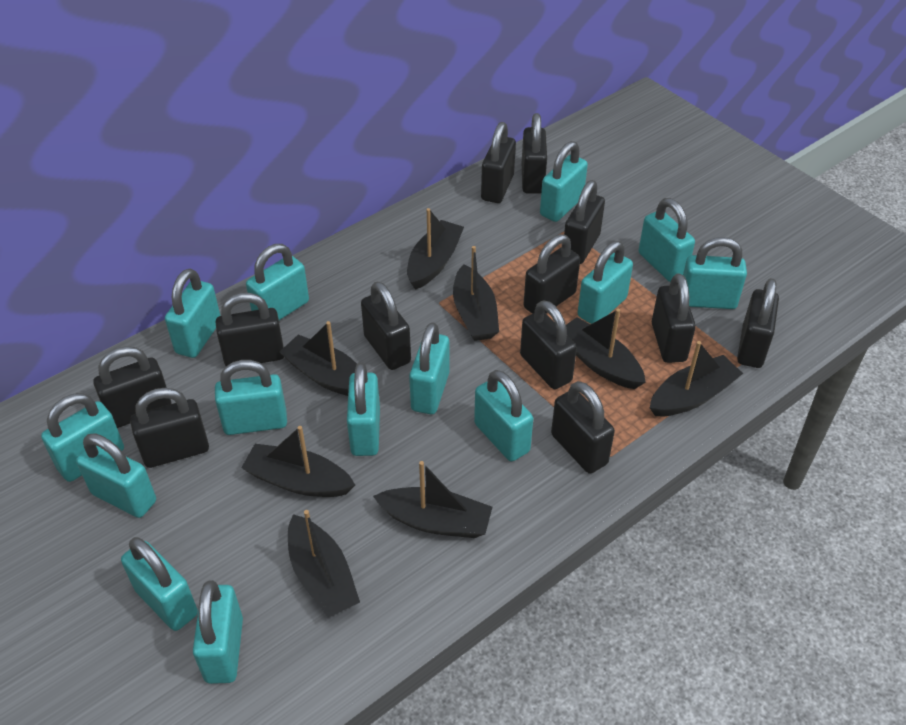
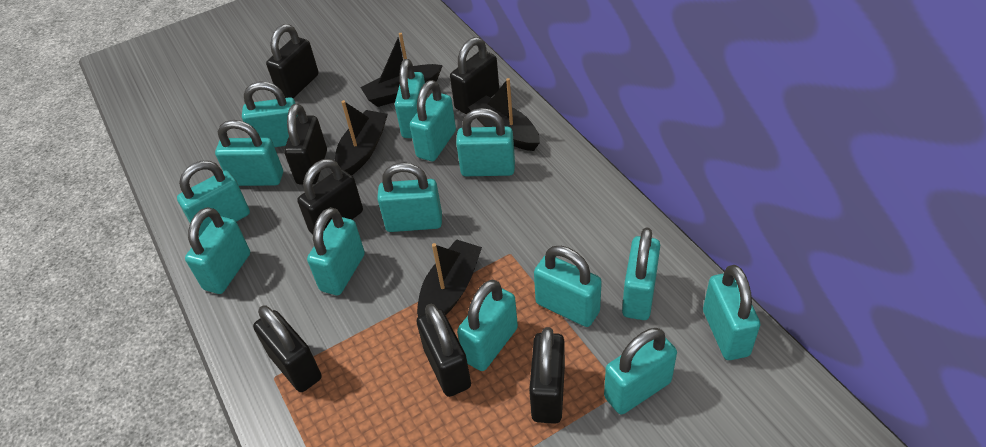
black boat: [241,426,355,497] [279,321,357,396] [288,510,360,618] [373,461,492,538] [407,208,464,290] [453,246,499,341] [566,309,646,389] [650,341,743,416] = 8 -> [335,100,388,176] [361,33,443,107] [417,239,482,317] [468,78,540,151] = 4
black padlock: [93,346,171,428] [130,388,209,468] [216,293,284,366] [361,282,411,370] [481,122,516,203] [520,300,577,389] [522,113,547,194] [524,234,580,314] [551,381,615,474] [564,180,605,264] [652,273,696,363] [737,278,779,368] = 12 -> [253,305,322,392] [266,24,319,98] [284,103,327,184] [297,159,363,234] [417,304,471,397] [450,37,499,114] [529,327,565,424] = 7

